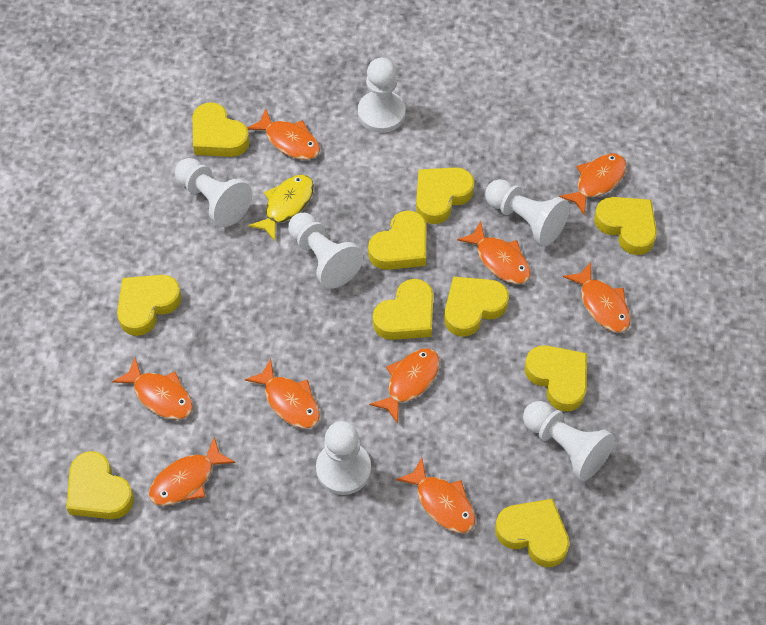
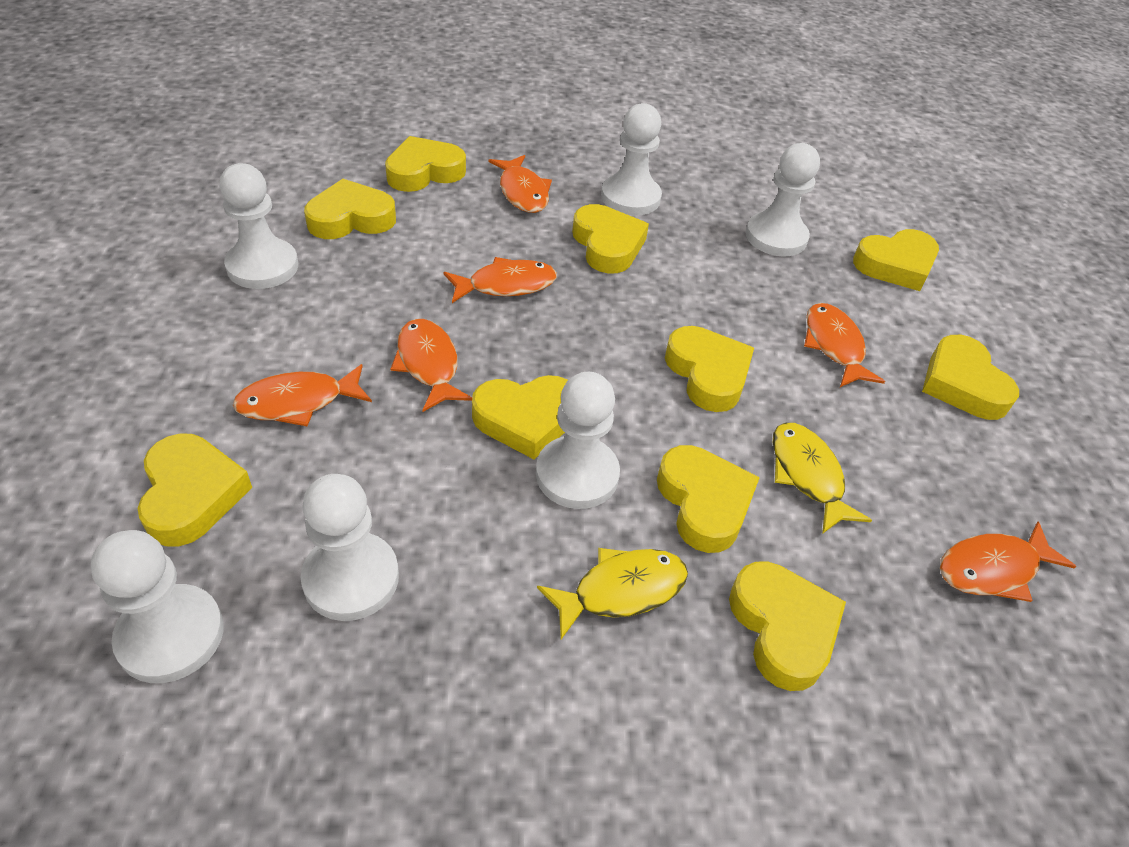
orange fish: [112,358,193,420] [149,437,235,506] [245,359,320,429] [247,108,320,160] [369,348,440,423] [396,458,476,533] [457,221,531,284] [559,154,627,215] [563,262,631,333] = 9 -> [233,364,372,426] [390,319,472,412] [443,257,557,303] [489,155,552,213] [804,303,885,387] [940,521,1076,602] = 6
yellow fish: [248,175,314,241] = 1 -> [537,548,688,639] [773,423,872,534] = 2

